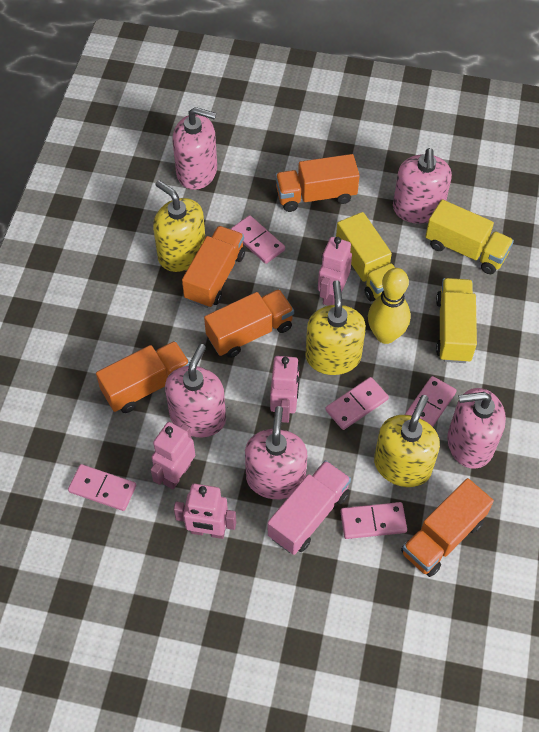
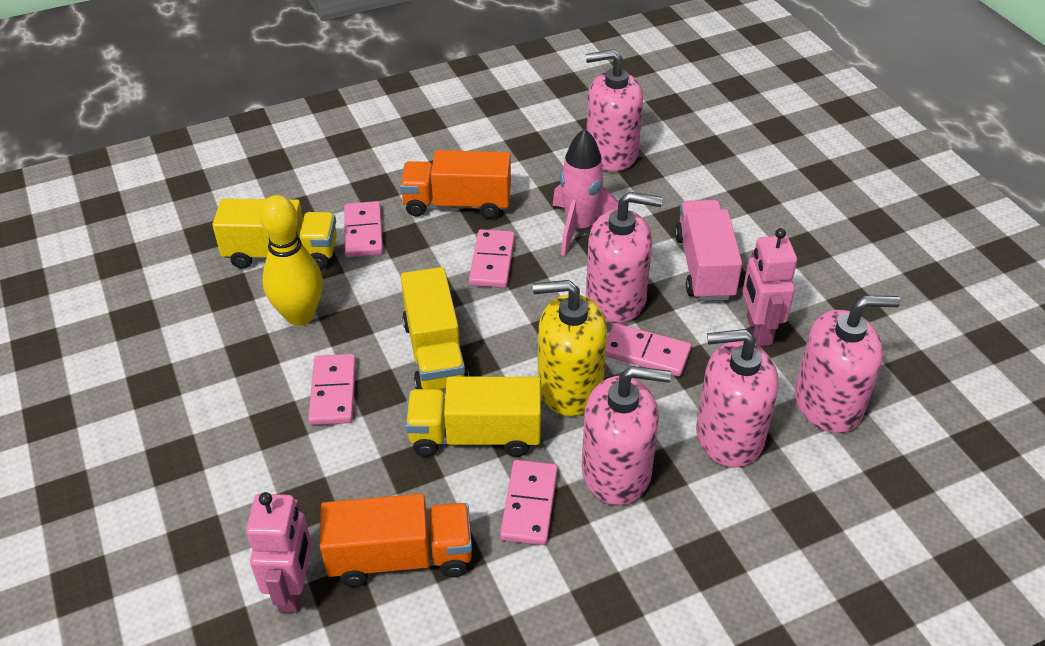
orange truck: [96,341,190,413] [182,226,245,308] [204,289,294,358] [275,154,360,212] [401,478,494,577] = 5 -> [320,494,472,587] [400,150,511,219] = 2
pink robot: [150,422,195,489] [174,484,236,539] [270,356,299,423] [318,237,352,306] = 4 -> [246,492,312,613] [743,228,797,346] = 2
pink rocket: none = 0 -> [552,128,618,256] = 1
yellow soap dispenser: [153,180,205,272] [305,280,366,375] [374,395,440,487] = 3 -> [533,280,607,416] = 1

